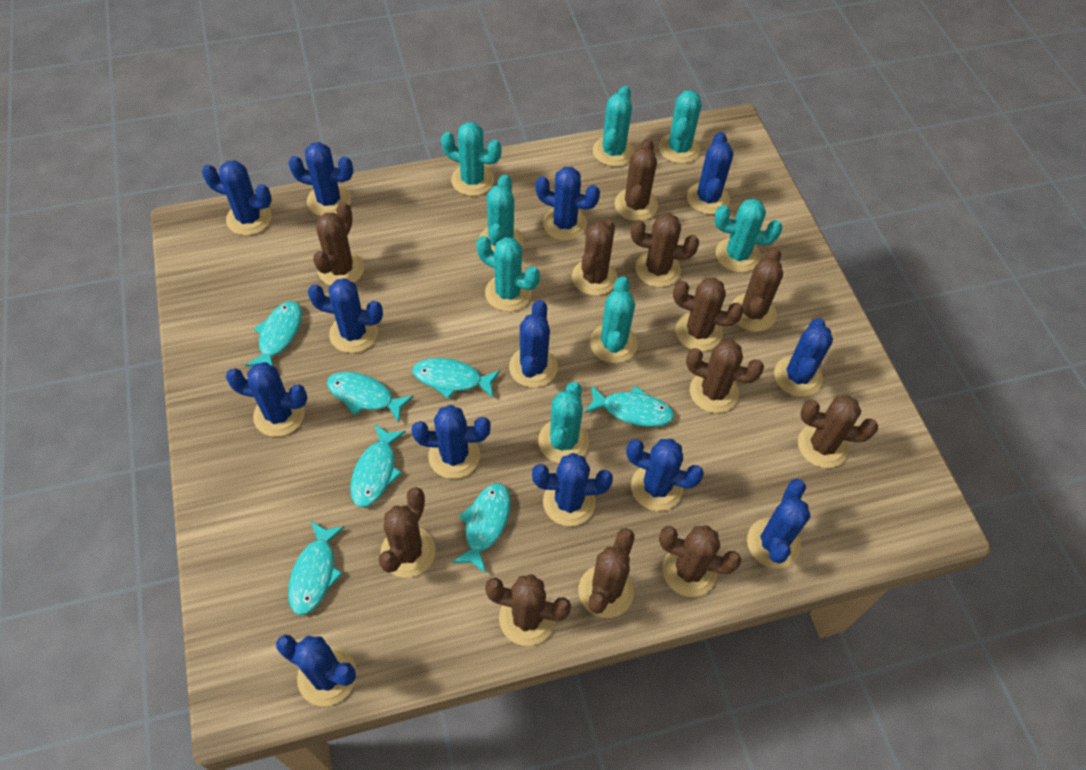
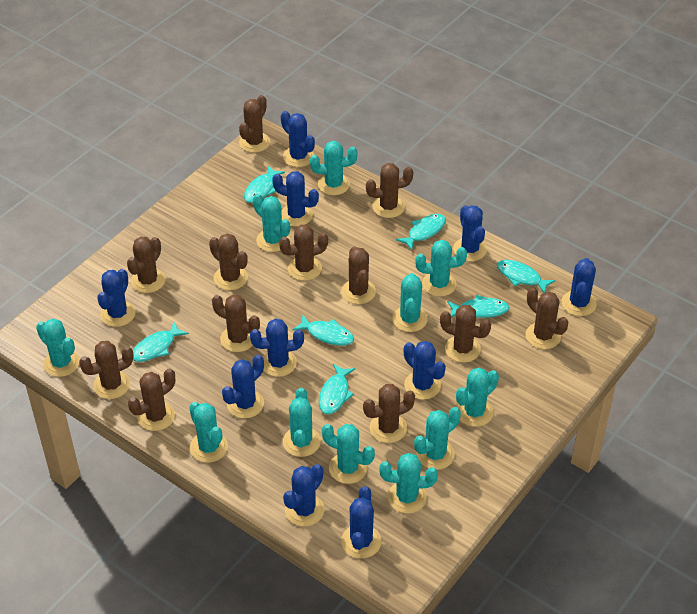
blue cactus: [202,160,272,235] [226,362,307,437] [276,635,357,706] [288,142,353,216] [308,278,383,353] [411,405,491,479] [509,300,558,388] [532,453,613,526] [535,167,600,241] [626,439,704,511] [687,132,733,214] [747,479,811,568] [774,318,833,397] = 13 -> [97,269,135,327] [222,355,264,418] [250,318,304,377] [272,171,319,226] [281,111,315,167] [283,464,324,527] [341,486,381,559] [404,341,446,400] [453,205,487,262] [562,258,597,316] = 10
turquoise cactus: [441,122,501,196] [476,236,540,312] [479,174,523,251] [538,382,589,463] [590,276,638,363] [593,86,635,167] [659,90,701,164] [714,199,782,272] = 8 -> [36,318,80,377] [189,402,228,463] [253,194,290,252] [283,388,321,457] [310,141,357,195] [322,424,375,484] [380,453,438,514] [392,273,428,332] [414,407,461,470] [415,240,467,297] [456,368,499,427] = 11

